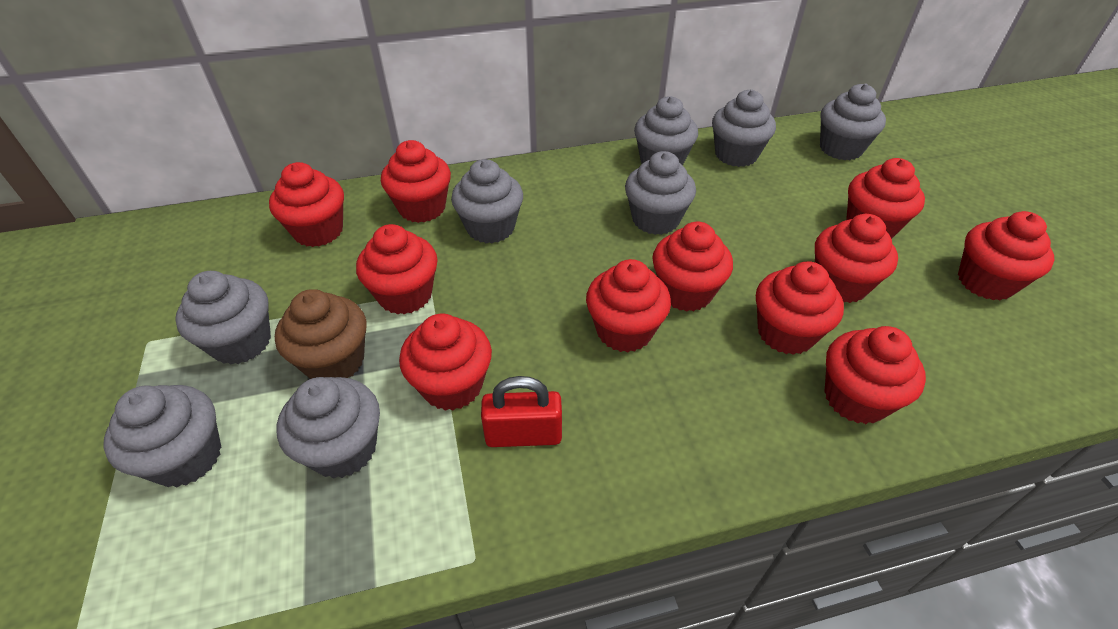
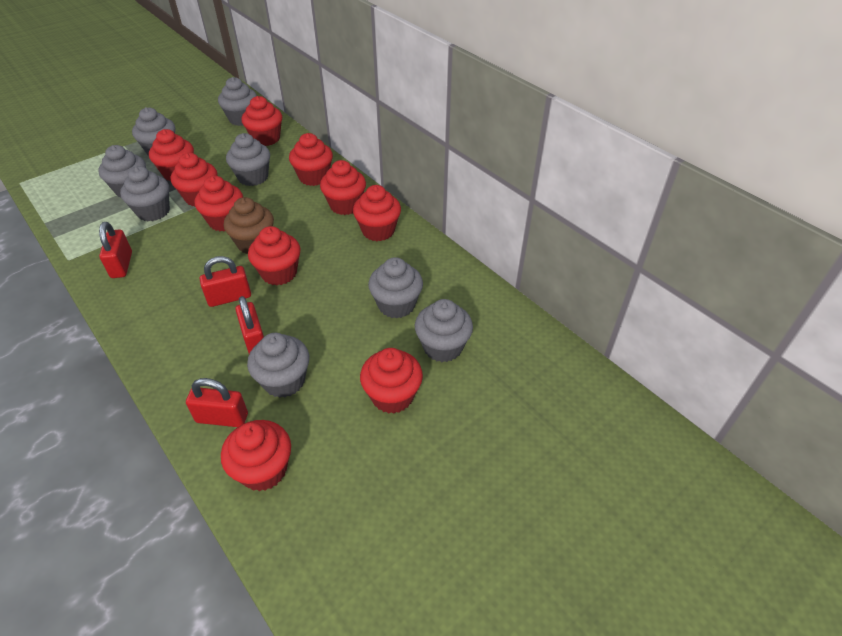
red cupcake: [269,162,344,247] [356,224,438,314] [381,140,451,223] [399,314,492,410] [586,259,671,352] [652,222,733,311] [756,261,844,355] [815,214,898,303] [824,326,926,424] [846,158,925,239] [958,211,1054,300] = 11 -> [149,129,194,181] [171,153,217,206] [195,176,243,232] [221,420,291,491] [242,96,282,146] [248,226,301,285] [289,133,333,186] [320,160,366,215] [353,185,401,241] [360,348,423,414] = 10
red padlock: [481,376,562,447] = 1 -> [99,222,132,278] [186,378,248,427] [200,256,251,307] [235,296,264,354] = 4

